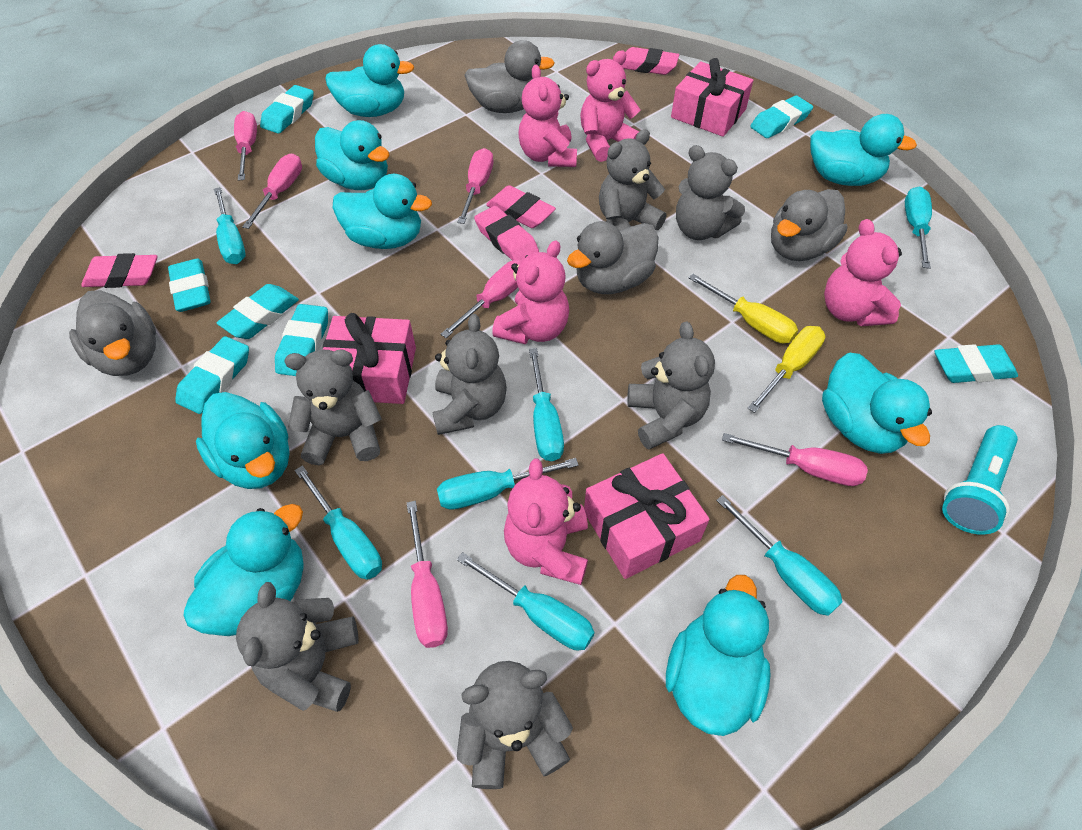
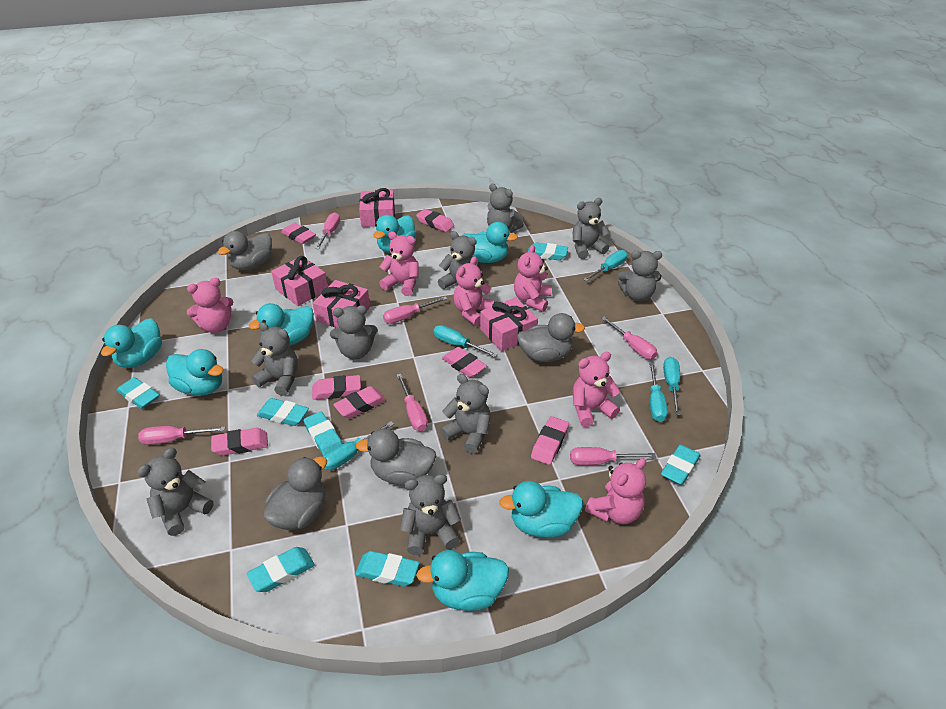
grey teddy bear: [236,582,359,712] [285,349,382,465] [432,314,507,435] [457,661,573,789] [599,129,666,230] [627,322,715,449] [676,145,745,240] = 7 -> [137,448,213,536] [251,322,298,396] [330,305,378,360] [400,474,461,555] [438,231,478,289] [440,374,491,454] [487,184,523,233] [573,198,609,259] [618,251,662,302] = 9
pink eraser: [81,253,157,288] [474,206,539,260] [486,185,556,228] [622,47,679,75] = 4 -> [211,428,268,456] [281,223,316,244] [312,375,361,400] [333,386,386,419] [416,209,454,232] [442,347,487,377] [531,416,569,465] = 7
pink gift: [323,313,416,404] [584,453,710,579] [671,58,753,137] = 3 -> [271,256,328,306] [313,280,370,328] [359,188,395,227] [480,297,538,351] = 4
pink teddy bear: [492,240,569,344] [504,459,588,585] [518,65,577,167] [580,50,641,162] [824,219,902,326] = 5 -> [187,278,233,333] [379,231,419,296] [453,256,495,326] [514,245,552,312] [573,352,620,427] [585,458,646,524] = 6
turquoise duck: [184,504,304,636] [196,392,290,489] [315,120,390,190] [325,44,415,117] [333,174,432,249] [666,575,771,736] [810,114,917,186] [822,353,932,454] = 8 -> [101,318,162,368] [166,349,224,396] [249,303,314,346] [374,215,416,253] [416,550,509,611] [462,222,518,263] [499,481,583,538] = 7
turquoise flashlight: [942,425,1018,535] = 1 -> none = 0
turquoise screwdriver: [214,187,246,264] [295,465,382,580] [437,458,579,510] [457,552,594,650] [529,348,564,461] [716,495,843,616] [905,187,932,269] = 7 -> [323,421,394,470] [433,325,498,357] [583,250,628,282] [649,363,668,422] [663,357,680,415] = 5
yellow screwdriver: [689,274,798,343] [748,326,825,413] = 2 -> none = 0

